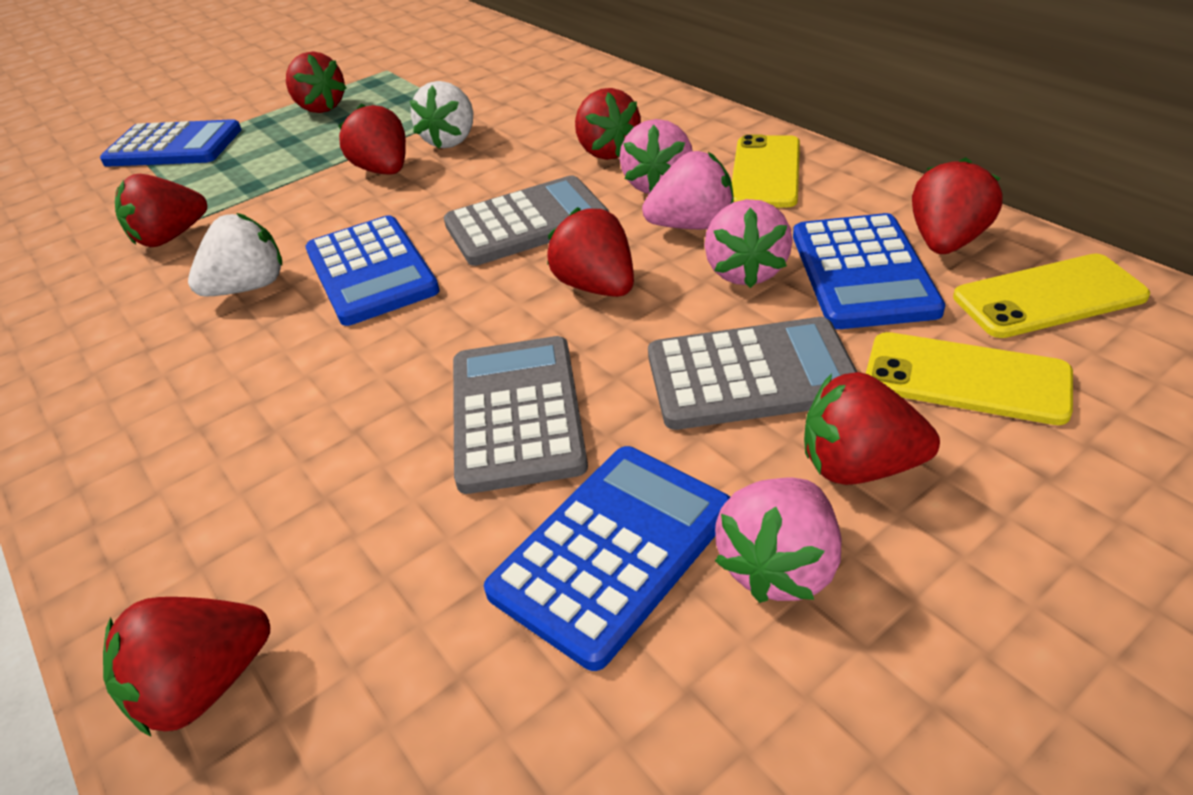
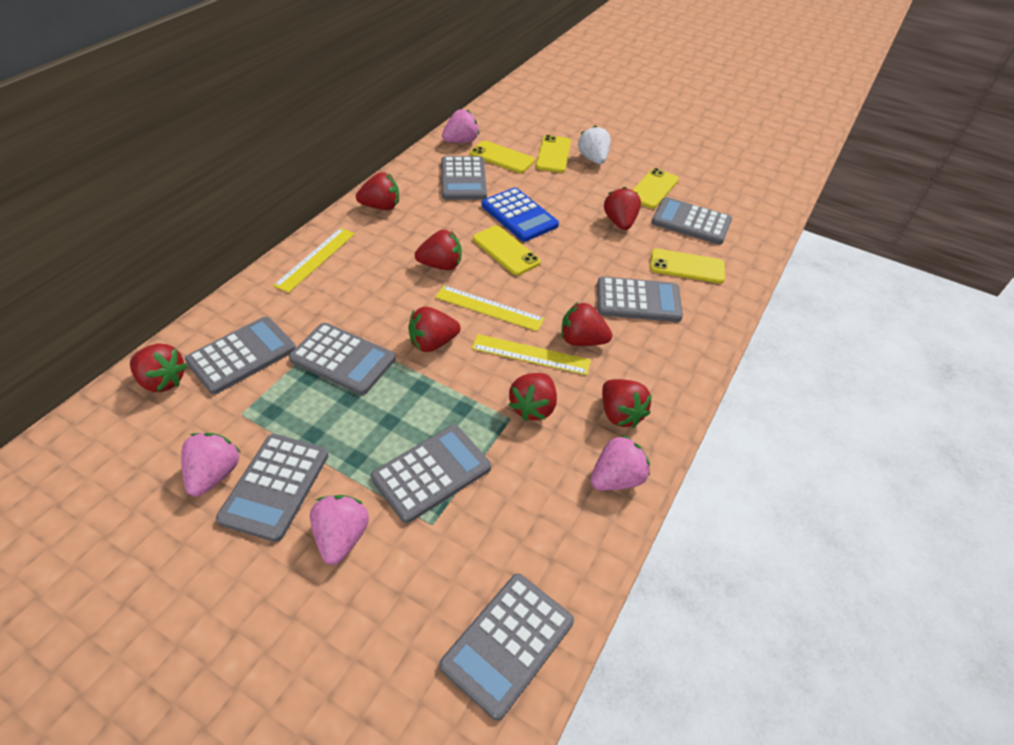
blue calculator: [100,119,242,167] [305,215,440,326] [484,446,730,671] [793,213,945,329] = 4 -> [481,188,559,242] = 1
grey calculator: [444,175,609,266] [453,336,588,494] [648,317,857,430] = 3 -> [185,317,296,394] [216,434,329,542] [289,323,396,395] [371,425,491,523] [439,574,574,721] [441,156,487,200] [597,277,683,322] [651,197,732,245] = 8
white strawberry: [188,213,282,297] [410,81,473,148] = 2 -> [578,125,611,164] = 1
yellow phone: [732,135,800,208] [866,332,1073,425] [953,254,1150,338] = 3 -> [470,140,535,173] [473,225,541,275] [536,135,571,173] [633,168,679,209] [650,249,725,283] = 5
yellow ruler: none = 0 -> [273,228,355,293] [435,285,545,332] [472,334,591,375] = 3

